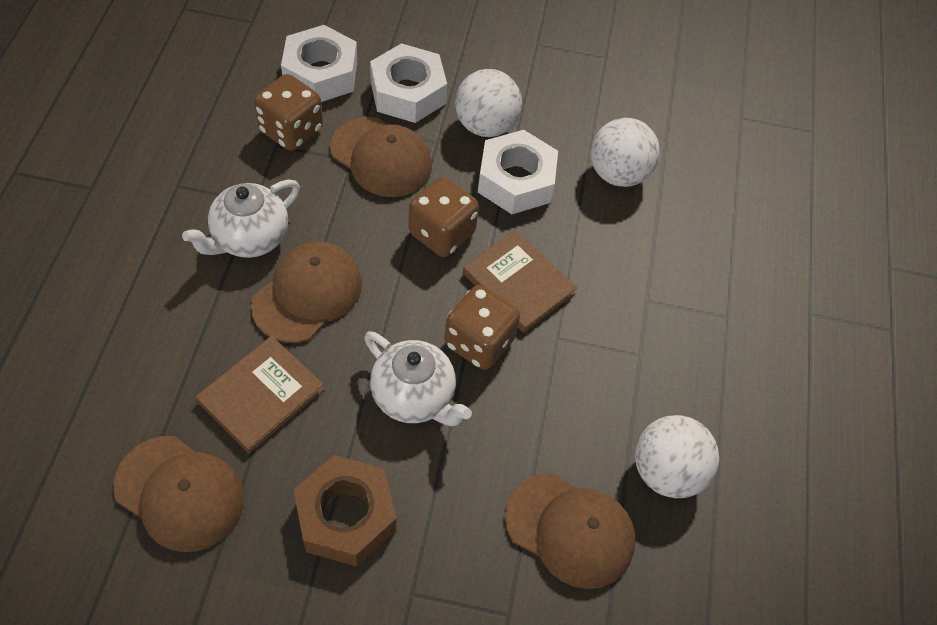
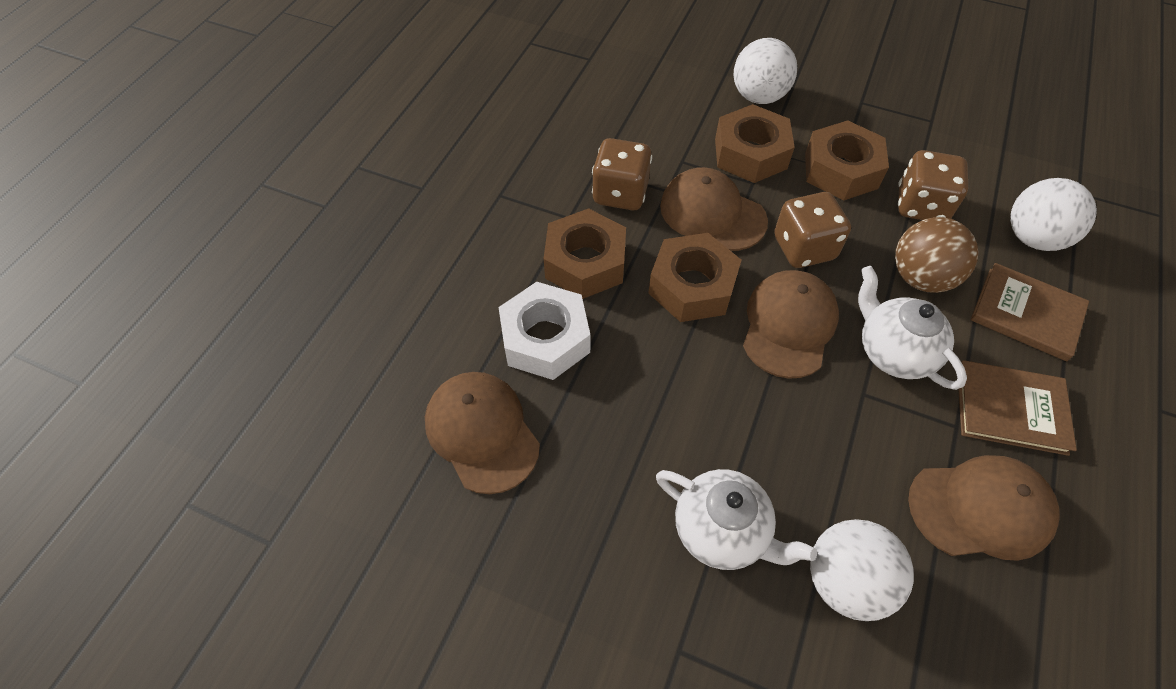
brown ball: none = 0 -> [895,217,978,293] = 1
brown nut: [293,455,396,567] = 1 -> [544,208,626,299] [648,233,741,322] [715,104,795,183] [805,120,889,201] = 4
white nut: [281,25,357,102] [370,43,447,123] [478,130,558,214] = 3 -> [498,282,590,380] = 1

